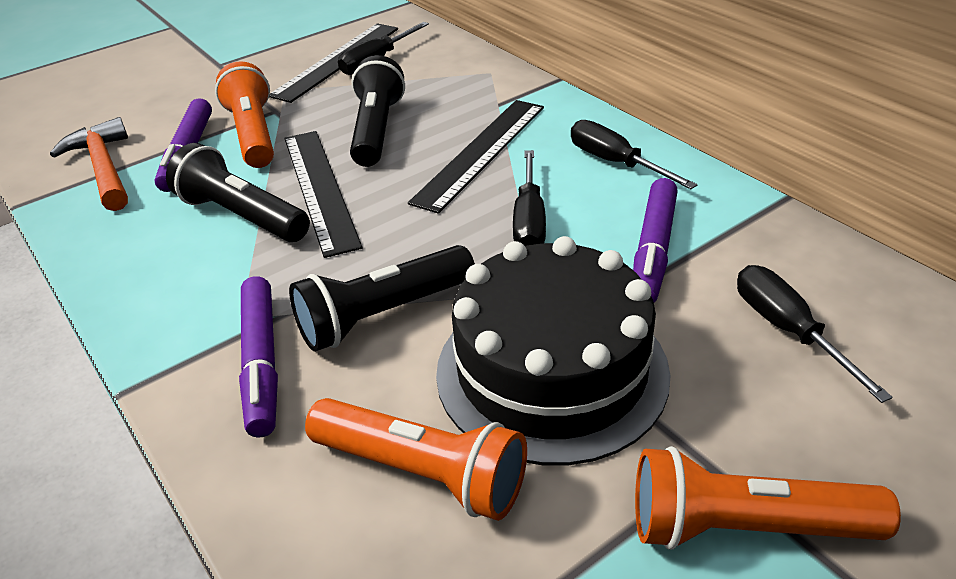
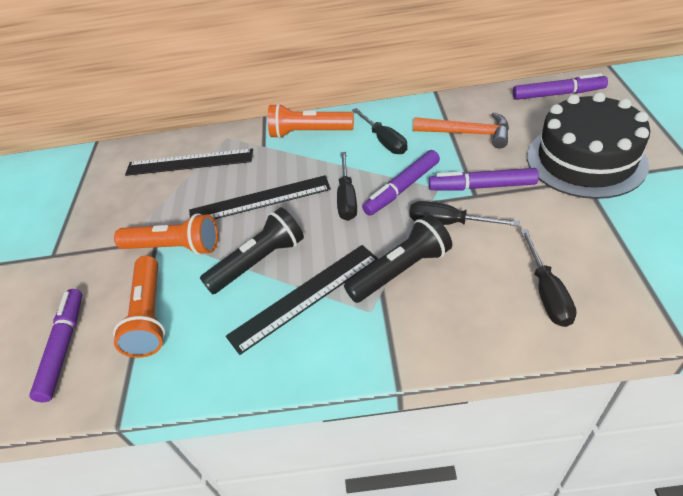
black flashlight: [166,143,310,242] [289,245,475,352] [350,55,405,167] = 3 -> [200,207,304,294] [344,215,452,303] = 2
purple marker: [155,98,212,192] [239,276,278,438] [633,178,678,303] = 3 -> [29,289,82,402] [362,150,440,216] [429,168,539,191] [513,73,608,100] = 4

